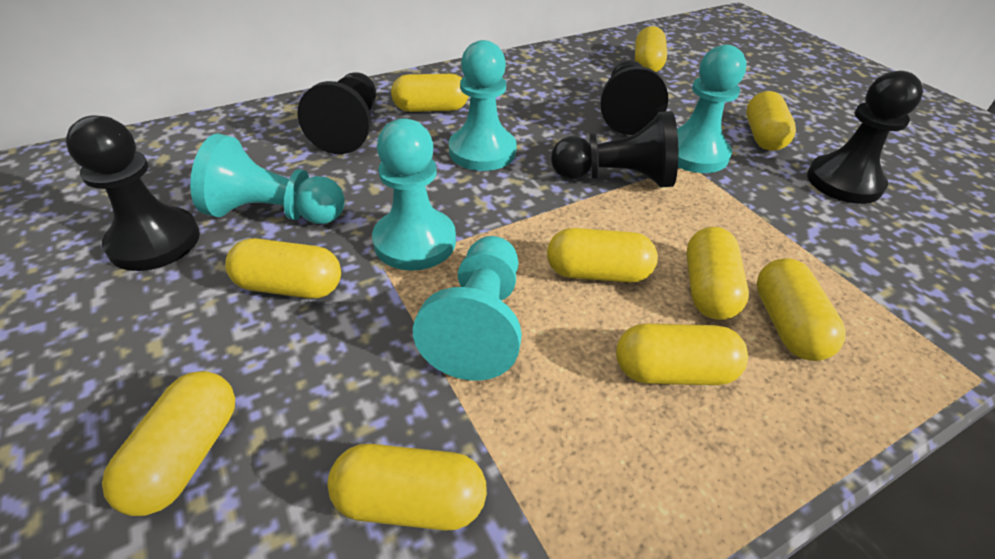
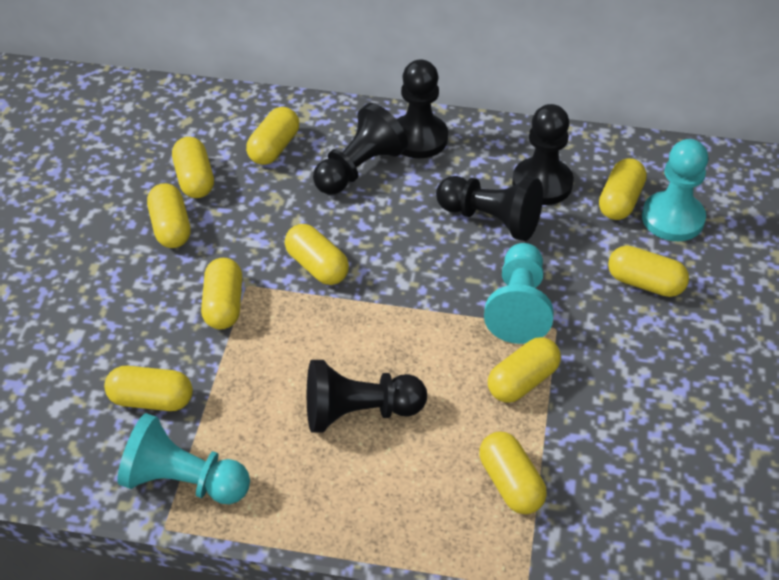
turquoise pawn: [190,133,345,224] [372,118,456,271] [413,236,522,381] [449,40,517,171] [677,45,746,173] = 5 -> [118,413,250,504] [484,243,554,344] [642,139,708,241] = 3

